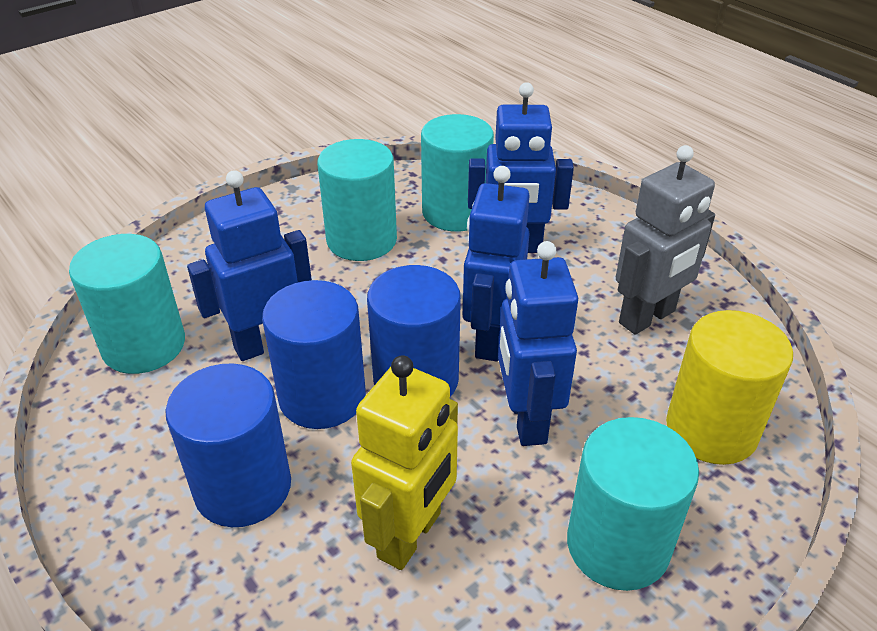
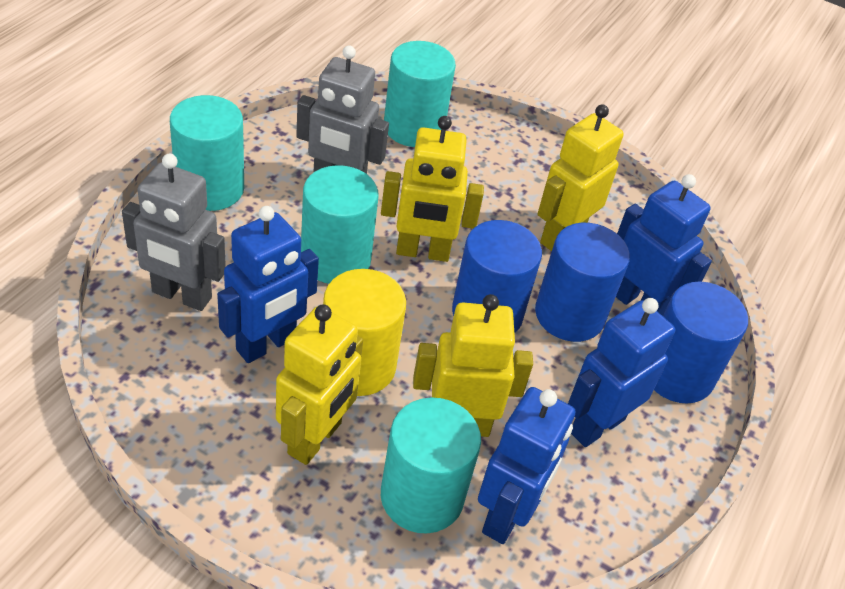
grey robot: [616,145,715,335] = 1 -> [122,154,226,311] [296,45,389,174] = 2
yellow robot: [351,355,458,570] = 1 -> [276,304,363,465] [381,116,484,262] [413,294,533,437] [537,104,624,251] = 4

